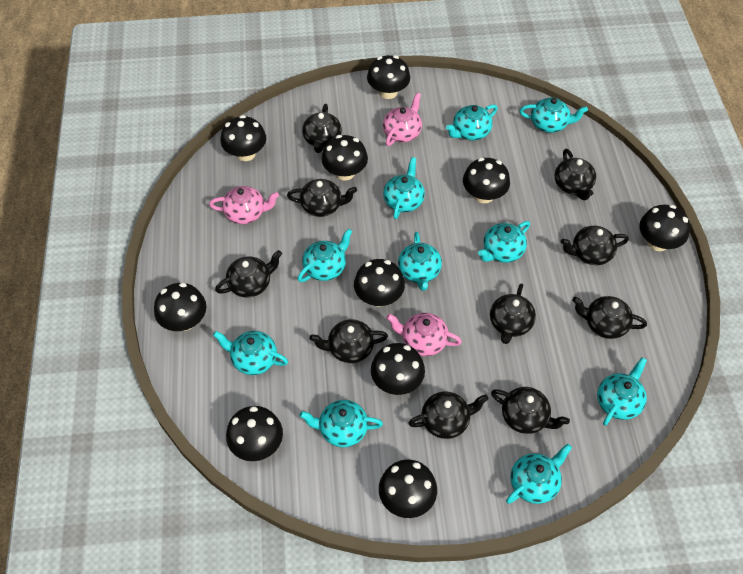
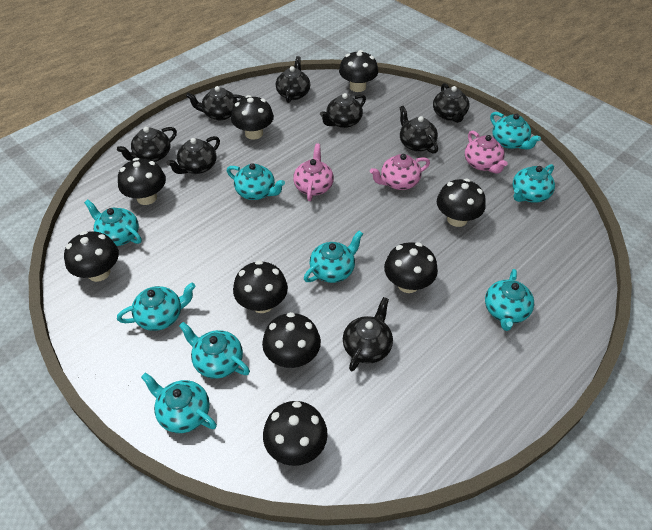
black mushroom: [154,283,206,331] [221,115,266,161] [226,406,283,461] [321,135,368,181] [354,259,405,307] [367,55,410,99] [371,343,425,395] [379,459,437,518] [463,158,510,204] [639,205,690,251] = 10 -> [64,231,119,282] [118,158,166,205] [231,95,274,140] [233,260,288,313] [262,312,321,368] [263,401,328,466] [339,50,378,92] [384,242,438,293] [437,179,486,227] = 9
black teapot: [215,250,282,297] [287,179,357,217] [302,104,342,153] [310,319,388,363] [408,391,488,439] [490,283,536,344] [491,387,570,434] [555,149,596,200] [561,226,629,265] [572,296,647,339] = 10 -> [117,127,177,162] [167,136,220,174] [186,86,246,120] [276,56,310,103] [320,93,366,128] [343,297,393,371] [399,106,438,154] [433,83,469,123] = 8
turquoise teapot: [213,331,288,375] [298,228,352,282] [299,400,383,448] [383,157,425,219] [398,232,442,291] [446,105,498,141] [478,221,530,263] [506,444,572,504] [520,97,588,133] [597,357,647,426] = 10 -> [84,200,142,246] [117,283,196,331] [141,372,217,433] [179,322,250,379] [227,163,285,200] [304,231,363,283] [485,269,534,331] [490,112,541,149] [513,164,555,203] = 9

